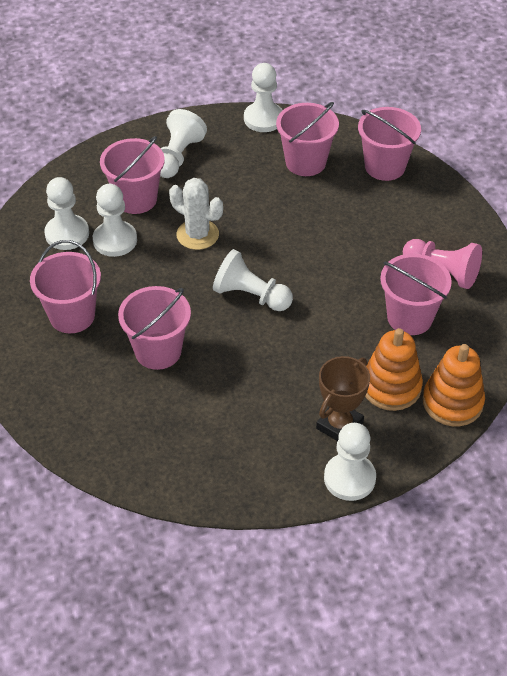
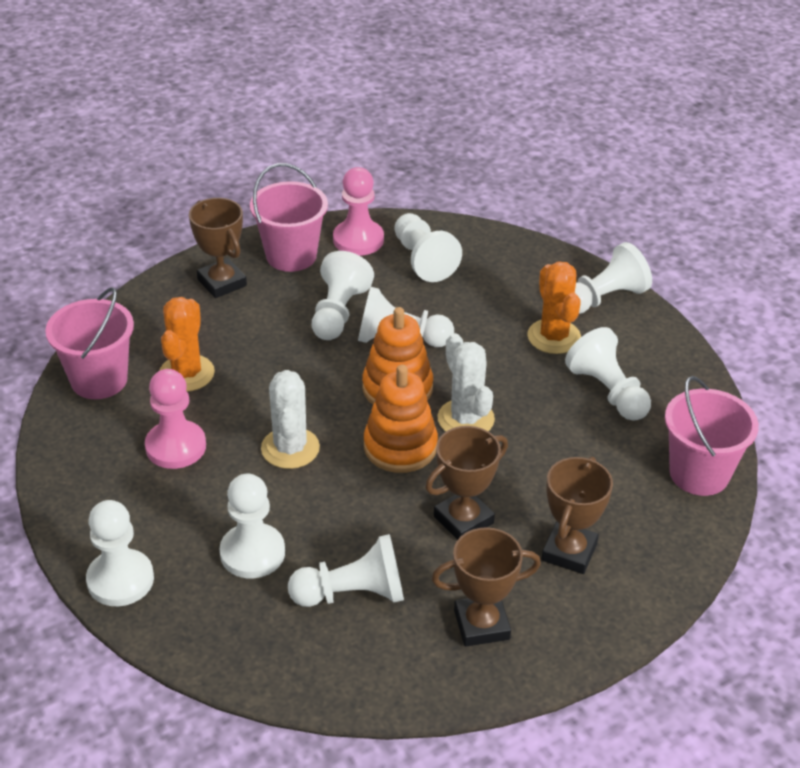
brown trophy: [316,356,370,441] = 1 -> [189,198,247,298] [425,426,508,540] [432,527,541,647] [541,457,613,574] = 4
orange cactus: none = 0 -> [159,297,215,392] [527,261,581,354] = 2
pink bucket: [30,240,101,333] [100,136,165,214] [118,286,191,370] [276,102,339,176] [358,107,421,181] [380,254,452,335] = 6 -> [45,287,134,399] [250,163,328,272] [665,376,759,496] = 3
pink pawn: [403,239,482,289] = 1 -> [145,369,206,469] [333,167,384,256] = 2
white cactus: [169,178,223,250] = 1 -> [261,370,320,469] [438,333,495,431] = 2
white pawn: [45,177,89,250] [93,184,137,257] [160,109,207,178] [213,249,293,311] [244,63,282,132] [324,423,376,501] = 6 -> [86,500,154,606] [219,474,285,578] [288,534,404,607] [312,251,374,340] [358,287,454,347] [394,213,462,282] [565,327,651,421] [575,242,652,314] = 8

